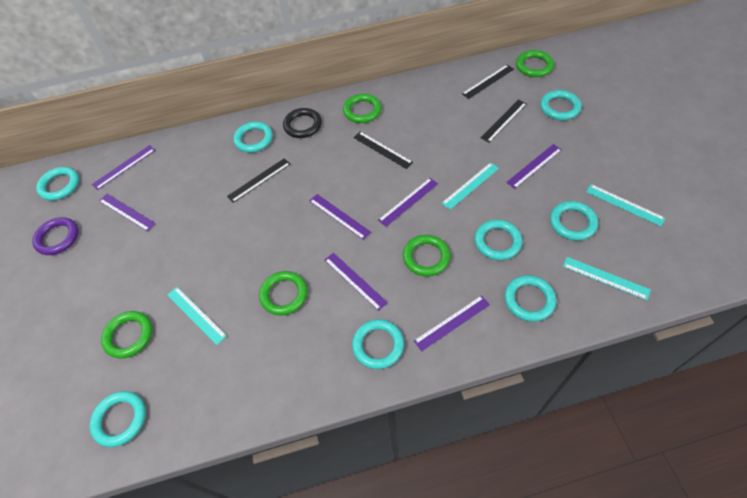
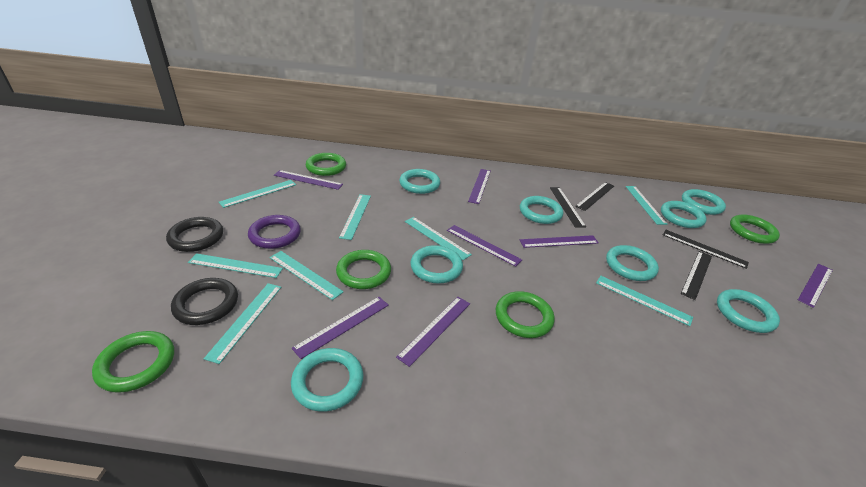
black ring: [283,108,322,138] = 1 -> [166,217,223,252] [171,278,238,325] = 2
turquoise ruler: [167,287,227,345] [441,162,499,210] [563,257,651,300] [586,184,666,226] = 4 -> [188,253,283,278] [204,283,281,364] [219,180,296,208] [270,251,344,300] [339,194,371,240] [405,217,472,260] [596,276,693,326] [625,186,668,225] = 8

